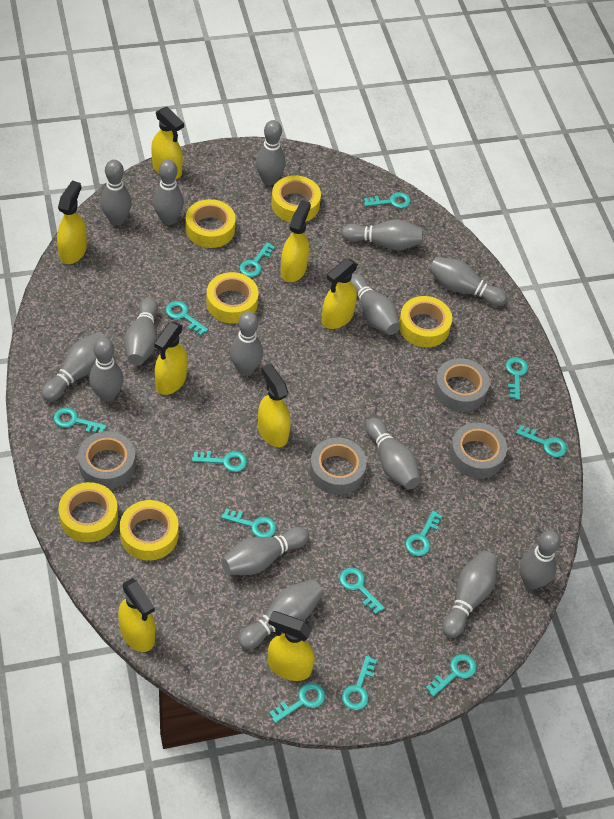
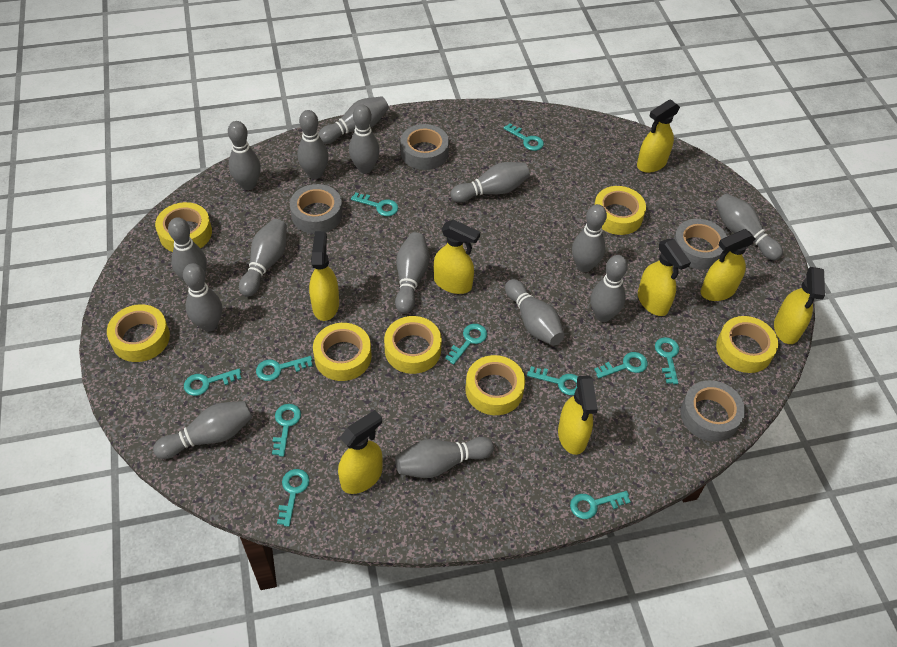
turquoise key: [53,407,107,433] [166,301,208,336] [192,451,247,472] [221,508,276,537] [239,242,275,277] [269,683,325,723] [339,567,385,615] [342,656,377,710] [364,192,411,208] [405,511,442,556] [426,654,477,697] [506,357,528,400] [516,425,567,457] = 13 -> [184,368,242,396] [256,356,313,381] [272,404,301,457] [277,469,310,527] [351,192,398,216] [445,324,487,365] [503,123,544,151] [527,366,578,395] [570,491,630,519] [594,352,648,378] [655,337,679,384] = 11
yellow tape: [58,482,118,542] [120,500,179,561] [186,199,236,248] [206,272,258,324] [271,175,321,222] [399,296,452,347] = 6 -> [107,304,170,362] [155,202,212,252] [313,323,372,381] [384,316,442,374] [466,355,525,415] [594,186,646,235] [716,316,778,373] = 7

